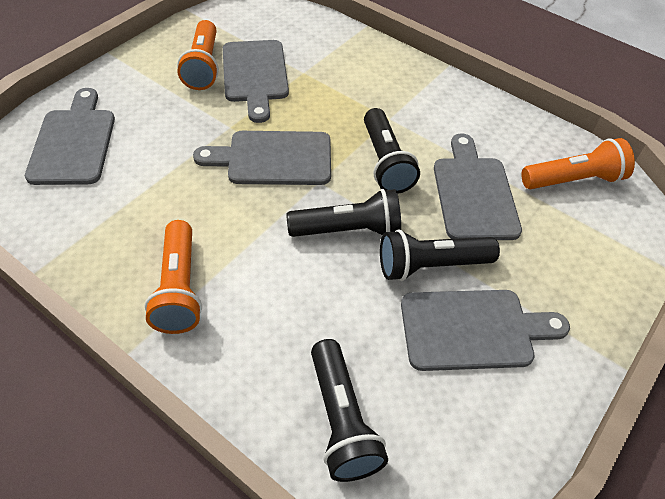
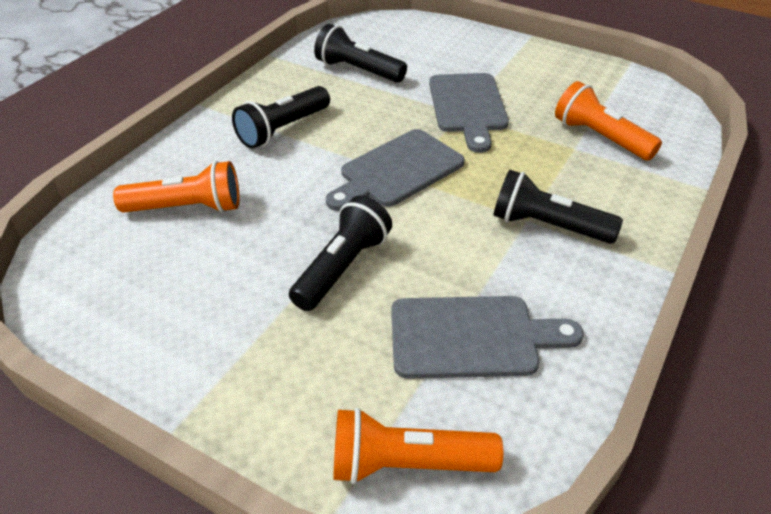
grey cutting board: [25,88,115,185] [193,131,331,185] [223,40,289,123] [401,290,570,371] [434,133,522,240] = 5 -> [326,129,465,211] [391,296,584,379] [429,73,509,153] = 3

